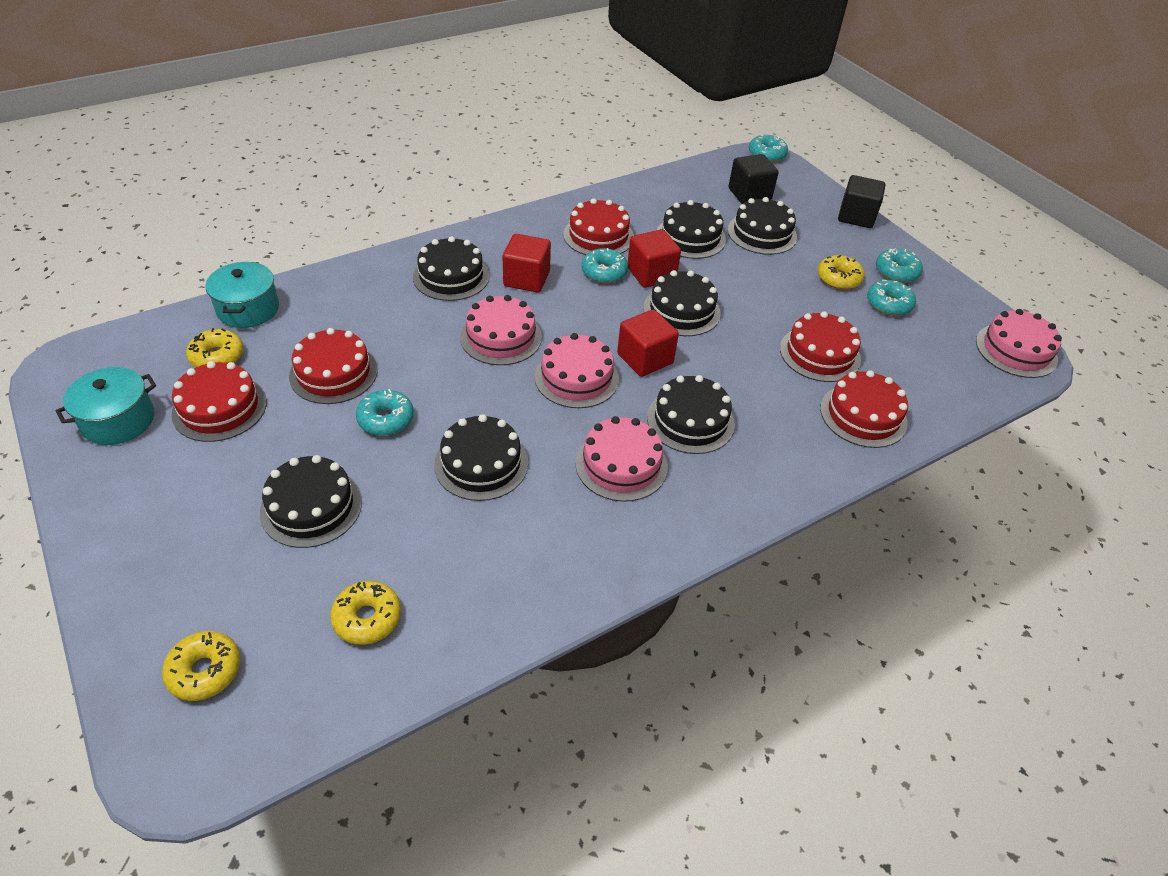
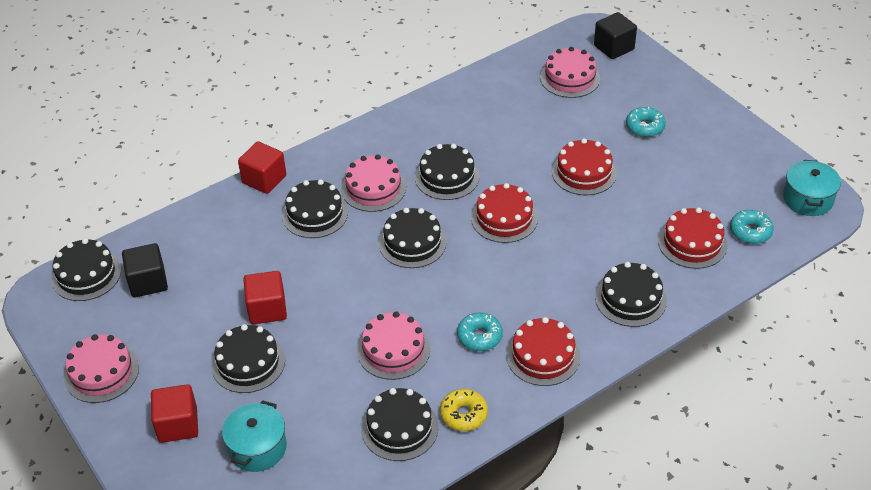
red cake: [171,361,267,442] [289,328,377,404] [563,198,634,255] [780,311,861,382] [820,370,908,448] = 5 -> [471,183,538,243] [506,317,580,386] [552,139,617,195] [658,208,727,269] = 4
turquoise donut: [356,389,414,436] [581,248,628,283] [749,134,788,162] [867,280,916,316] [876,248,923,283] = 5 -> [457,312,503,351] [626,107,666,137] [730,210,774,244] = 3
yellow donut: [162,631,240,701] [186,328,244,367] [330,581,401,645] [818,255,865,290] = 4 -> [440,389,488,431] = 1

